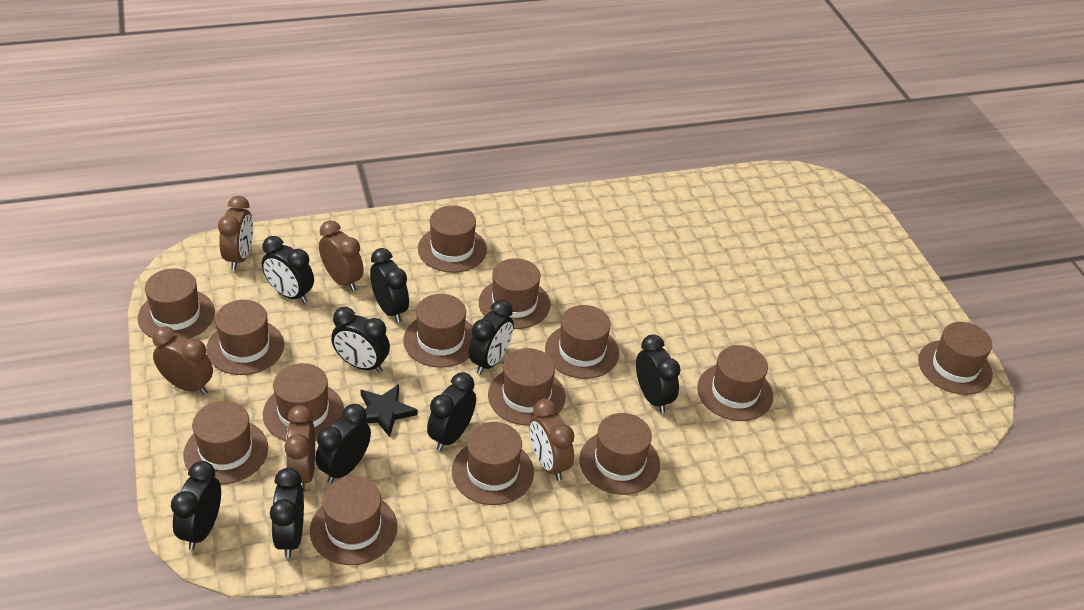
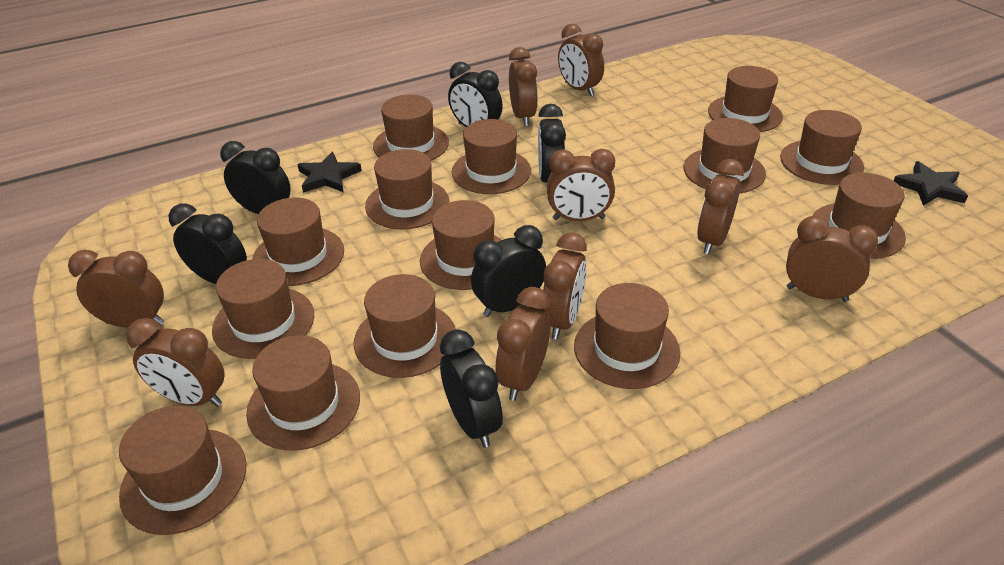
black clock: [171,461,221,550] [262,236,314,303] [270,468,304,558] [316,404,371,484] [331,307,390,373] [370,248,409,323] [427,372,476,451] [469,300,514,375] [636,335,680,413] = 9 -> [168,203,247,284] [220,141,291,214] [440,329,503,448] [448,62,503,127] [471,225,546,317] [538,104,566,183] = 6
black star: [360,384,417,437] = 1 -> [297,152,362,193] [894,161,968,206] = 2
brown clock: [152,326,213,395] [218,196,253,270] [284,405,315,491] [319,220,364,291] [529,399,574,481] = 5 -> [68,250,164,328] [126,318,224,407] [495,287,550,401] [509,47,538,126] [543,233,587,339] [547,149,615,221] [558,24,604,96] [697,159,744,255] [786,216,878,302] = 9

